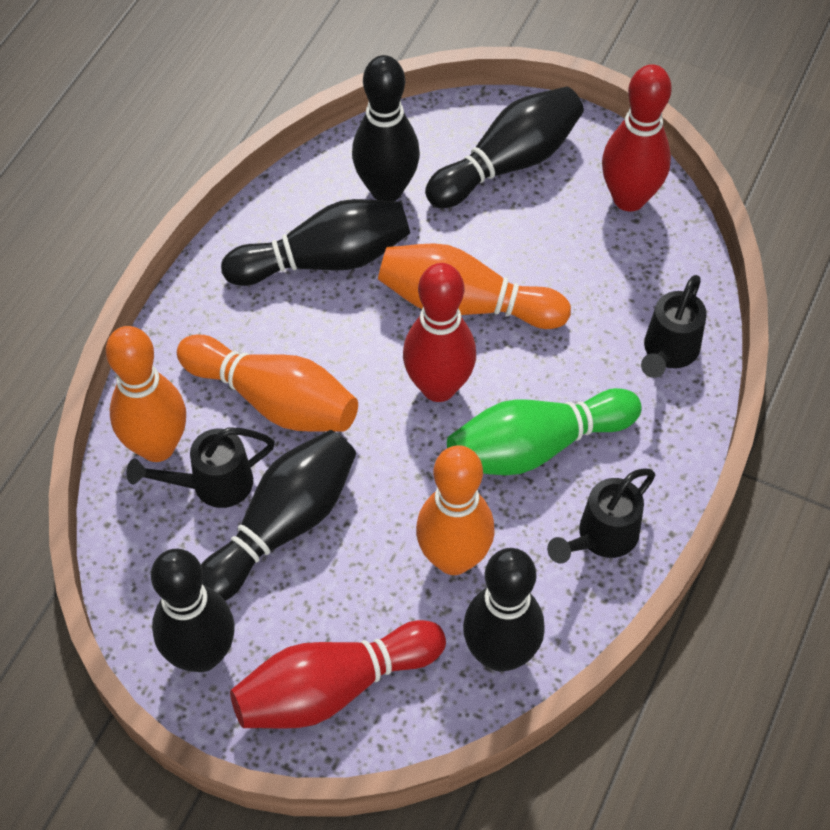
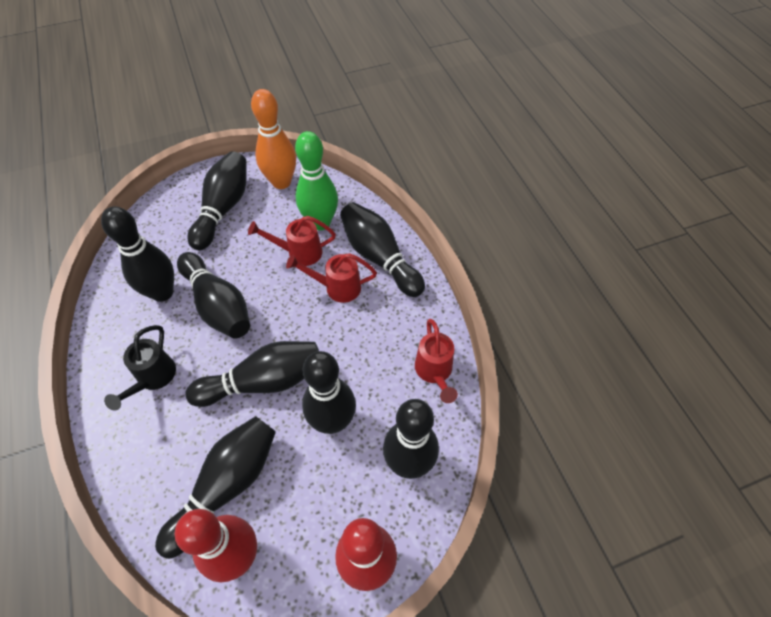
black bowling pin: [151,549,235,672] [201,430,356,601] [221,199,410,286] [352,55,420,201] [425,86,584,208] [463,548,545,672] = 6 -> [101,206,174,302] [155,416,276,559] [177,252,250,339] [185,341,319,407] [187,151,247,250] [302,351,356,434] [340,202,425,297] [383,399,439,479] = 8
black watering can: [126,428,275,508] [547,468,655,564] [641,275,707,378] = 3 -> [104,325,176,410] = 1
orange bowling pin: [106,326,186,462] [177,335,358,432] [378,243,571,329] [416,445,495,575] = 4 -> [251,89,296,189] = 1
red bowling pin: [230,620,446,729] [403,263,476,402] [602,64,672,212] = 3 -> [175,509,257,582] [335,518,397,591] = 2
red watering can: none = 0 -> [248,216,336,266] [286,253,377,303] [415,319,458,403] = 3

